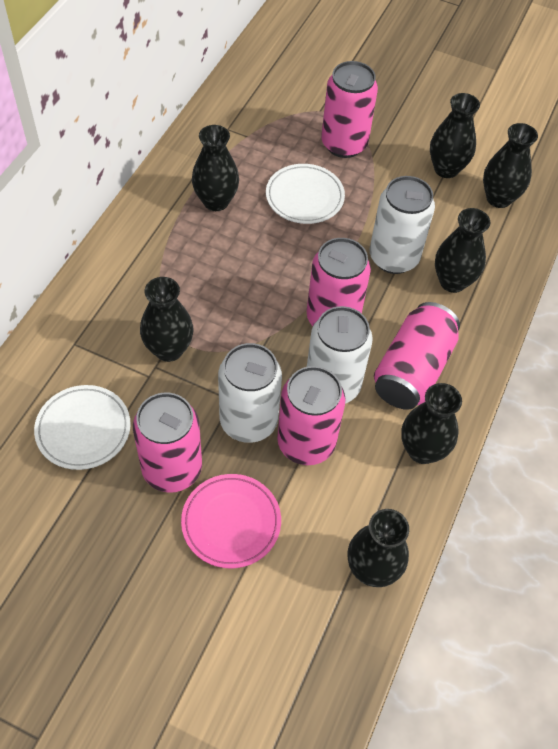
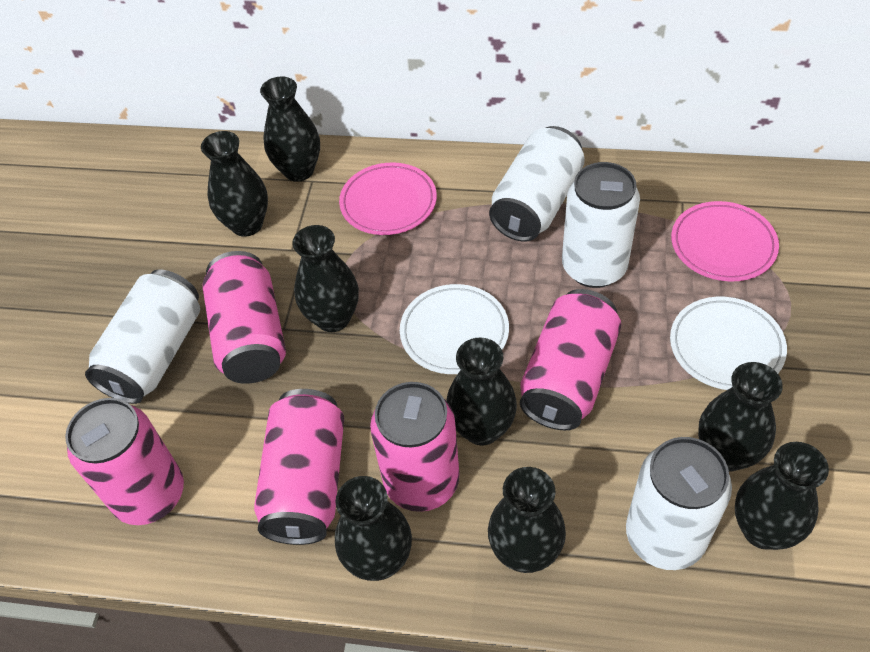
black vase: [140,277,194,362] [192,125,239,211] [348,509,409,587] [401,383,462,464] [430,93,480,178] [435,208,490,293] [483,123,538,208] = 7 -> [201,131,268,237] [260,77,320,182] [292,225,359,332] [335,476,412,581] [446,338,517,445] [488,467,566,573] [698,362,783,472] [735,442,829,550] = 8
pink plate: [181,474,281,568] = 1 -> [339,162,437,235] [671,201,779,282] = 2
white can: [218,343,282,443] [307,306,373,403] [370,176,435,274] = 3 -> [85,269,200,404] [489,126,585,242] [562,162,640,288] [626,437,732,570] = 4

